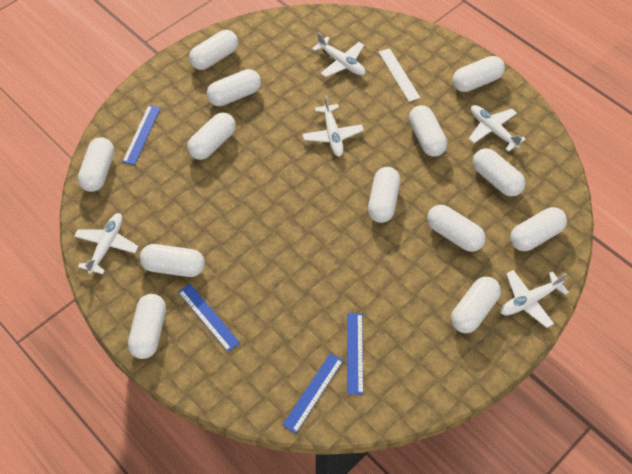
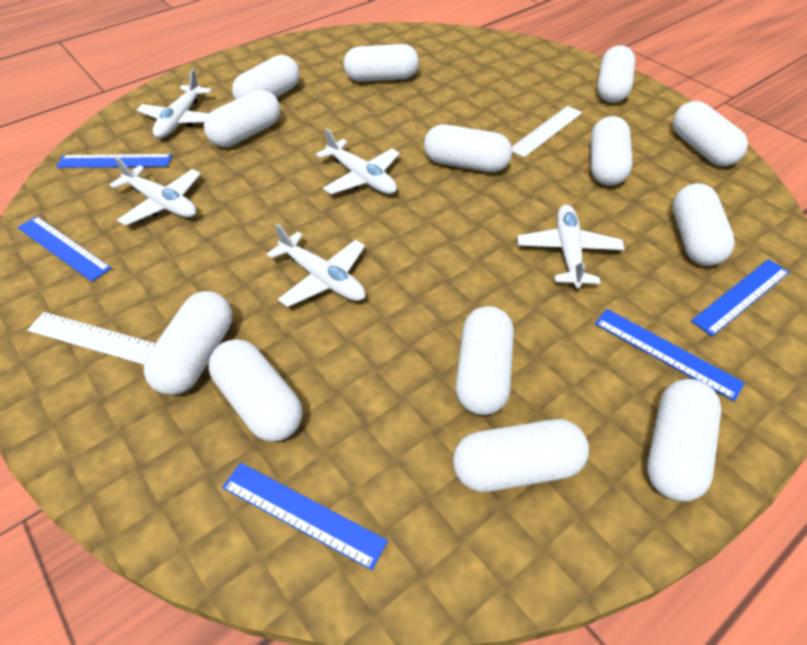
blue ruler: [122,105,161,165] [178,284,240,352] [283,353,343,433] [347,313,363,394] = 4 -> [17,216,111,282] [56,154,172,168] [222,463,388,570] [595,309,745,401] [691,259,789,336] = 5
white ruler: [379,48,420,102] = 1 -> [27,312,156,365] [512,106,582,158] = 2

